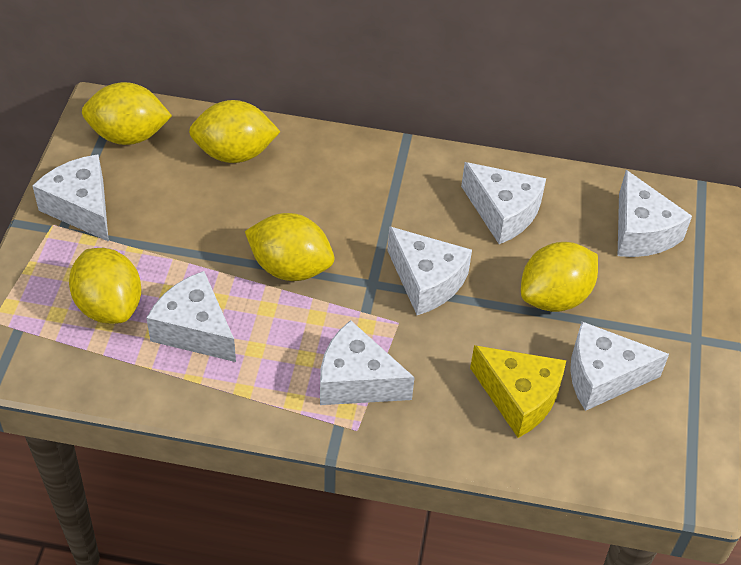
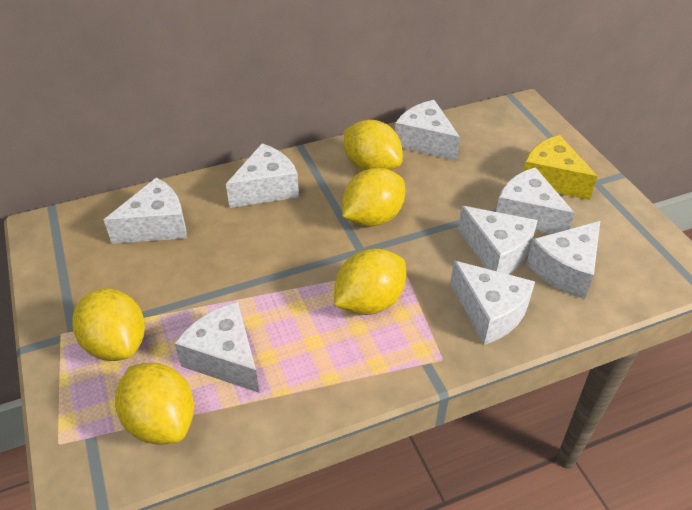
white cheese: [33,154,109,242] [146,271,236,362] [320,320,415,405] [387,226,472,315] [461,162,546,244] [570,322,669,411] [618,170,692,257] = 7 -> [104,178,187,244] [174,302,260,393] [226,143,299,208] [395,100,460,161] [450,261,535,345] [458,206,538,274] [496,167,575,234] [526,221,600,299] = 8

